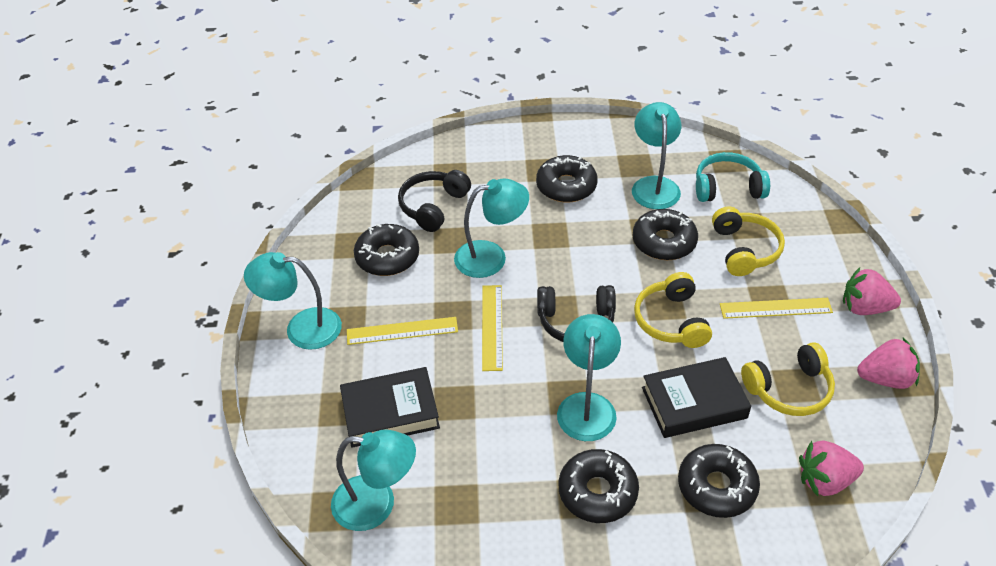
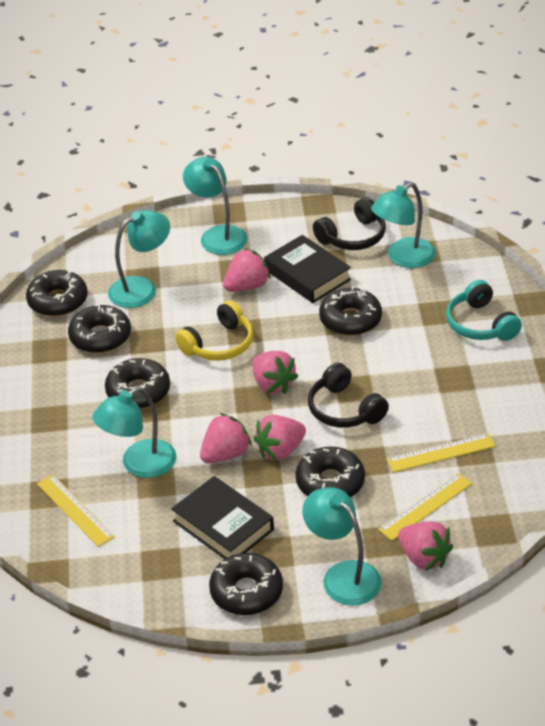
black donut: [354,224,419,276] [536,155,598,203] [558,449,639,523] [633,209,698,260] [678,444,760,518] = 5 -> [26,270,88,317] [68,304,131,353] [105,358,170,409] [209,553,283,615] [295,447,365,497] [319,286,382,336] = 6
pink strawberry: [799,441,864,496] [843,268,901,315] [857,338,920,389] = 3 -> [200,413,252,463] [223,248,271,292] [252,351,298,394] [254,415,306,460] [398,521,453,571] = 5
yellow headphones: [634,272,712,348] [712,207,785,276] [741,342,835,416] = 3 -> [175,300,253,361] = 1

